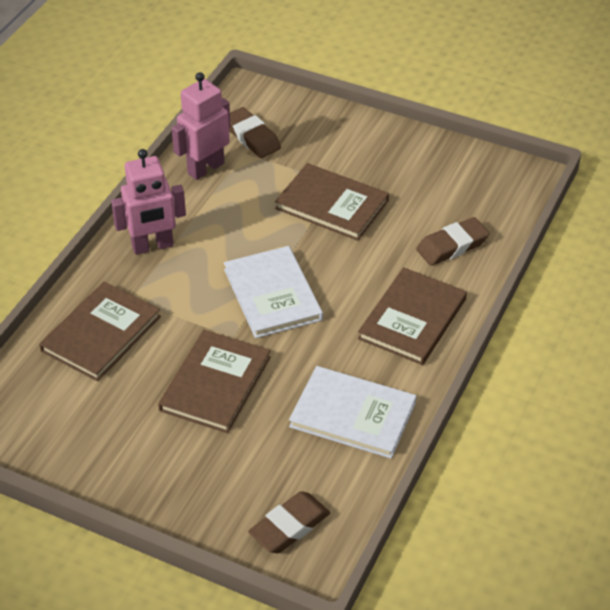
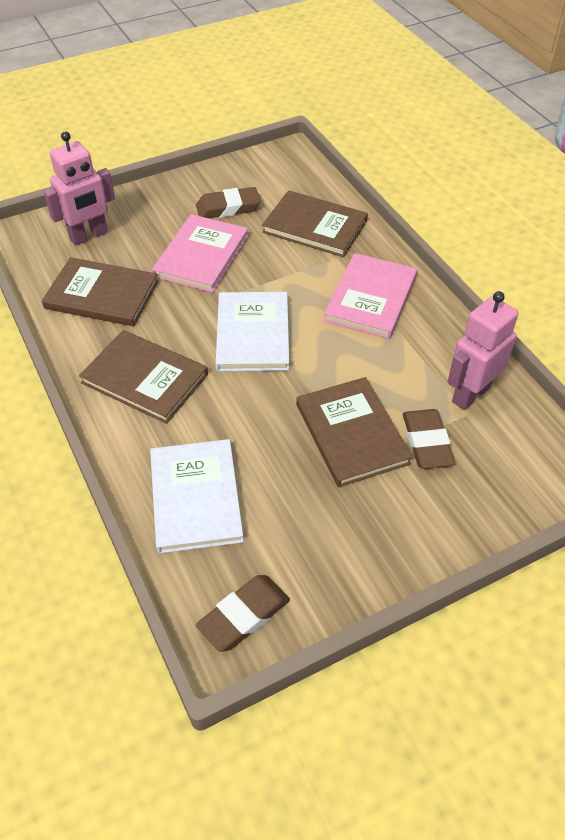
pink book: none = 0 -> [152,214,248,293] [324,253,417,339] = 2

